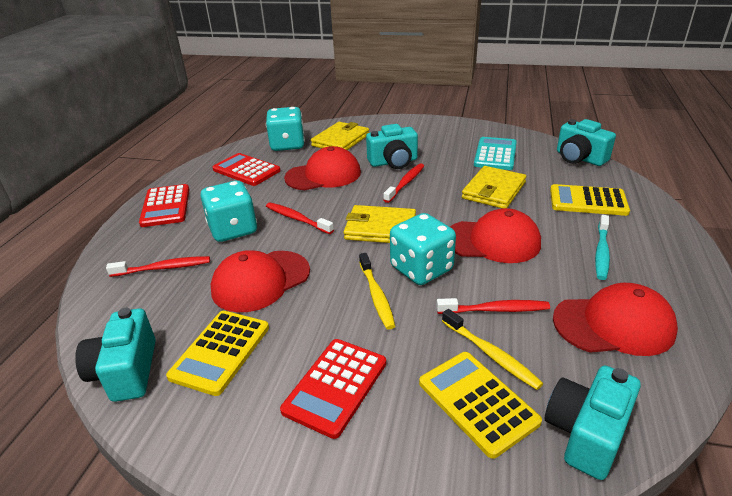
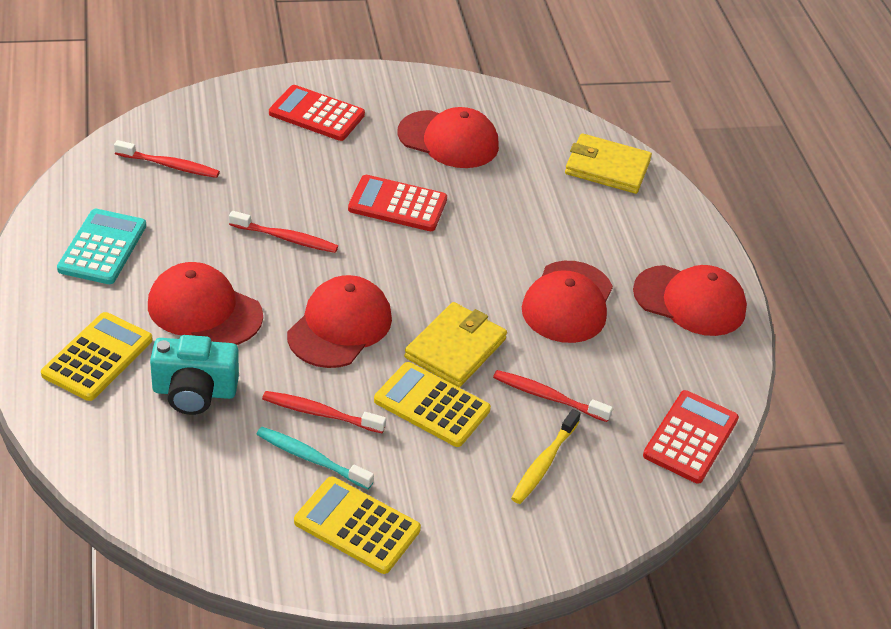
red cap: [211,250,310,312] [284,146,361,190] [450,208,541,263] [553,283,678,356] = 4 -> [148,262,263,345] [287,275,392,368] [398,107,499,168] [522,261,613,343] [633,265,747,336] = 5
turquoise camera: [75,308,156,402] [366,124,418,169] [545,366,641,480] [557,119,616,166] = 4 -> [150,335,239,415] = 1
turquoise dice: [200,181,257,242] [266,107,305,151] [390,213,456,285] = 3 -> none = 0
yellow toothbrush: [359,253,395,330] [442,309,544,390] = 2 -> [511,409,581,504] = 1
yellow wallet: [311,122,369,150] [344,205,416,243] [462,166,526,208] = 3 -> [404,302,507,387] [565,133,652,194] = 2

